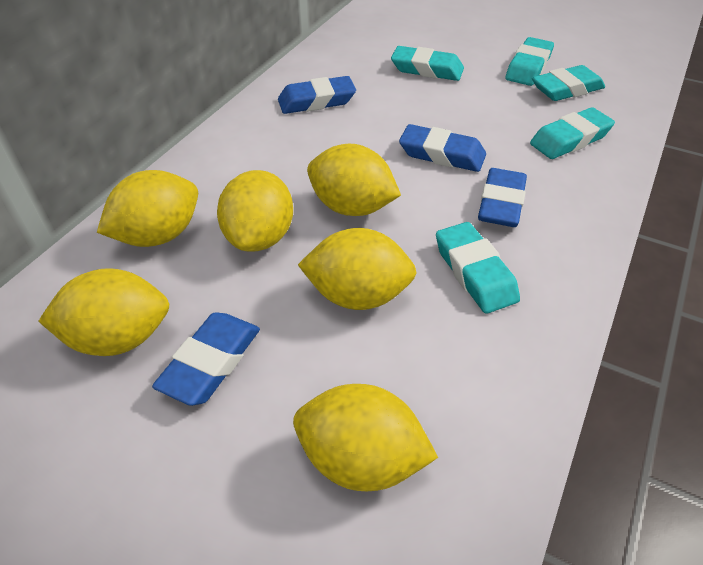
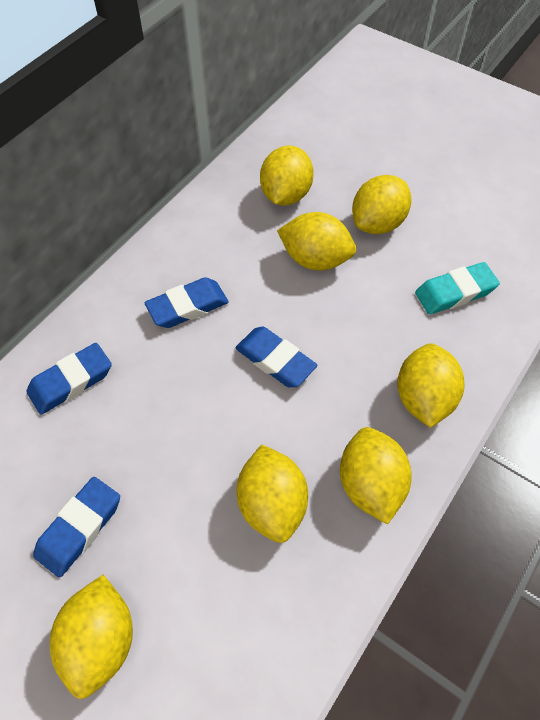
turquoise eraser: [391,46,464,81] [436,222,520,314] [505,37,554,86] [530,107,615,159] [532,65,605,101] = 5 -> [415,262,500,314] = 1
yellow lemon: [39,268,169,356] [97,170,198,247] [217,170,293,251] [293,384,438,491] [298,228,417,310] [307,144,401,216] = 6 -> [50,575,133,699] [236,444,308,543] [260,145,314,206] [277,212,356,271] [340,427,412,524] [352,175,412,234] [397,343,465,428] = 7

